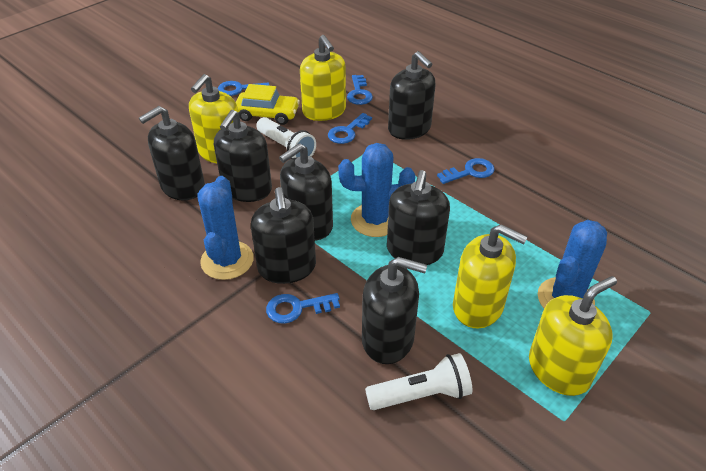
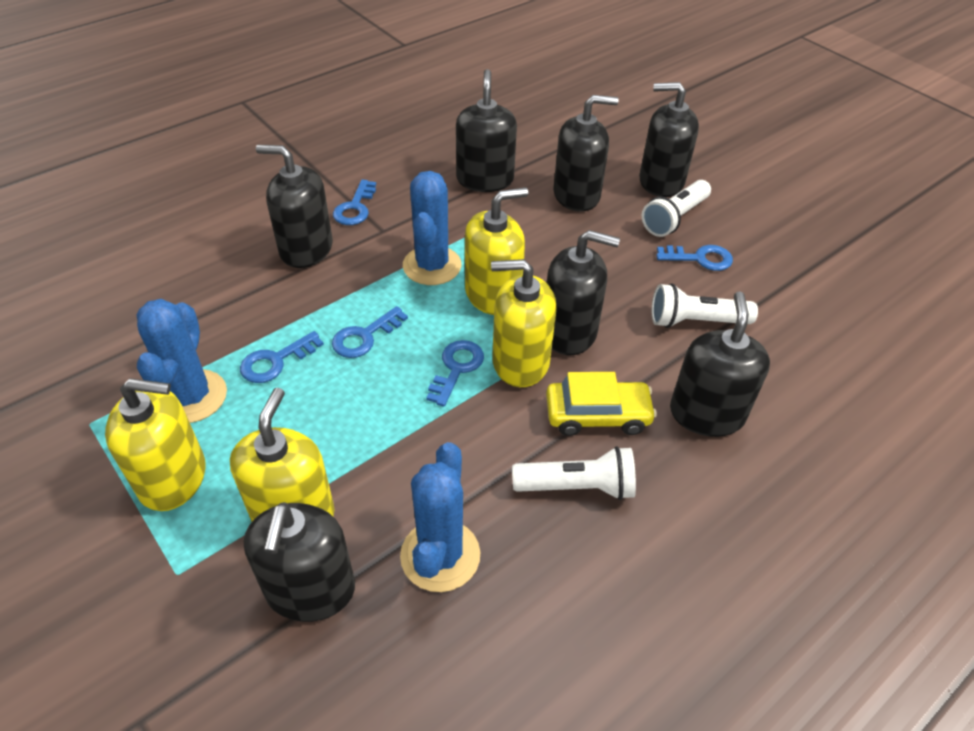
white flashlight: [256,117,316,159] [365,353,472,410] = 2 -> [512,446,636,500] [642,180,711,237] [652,283,758,328] = 3

